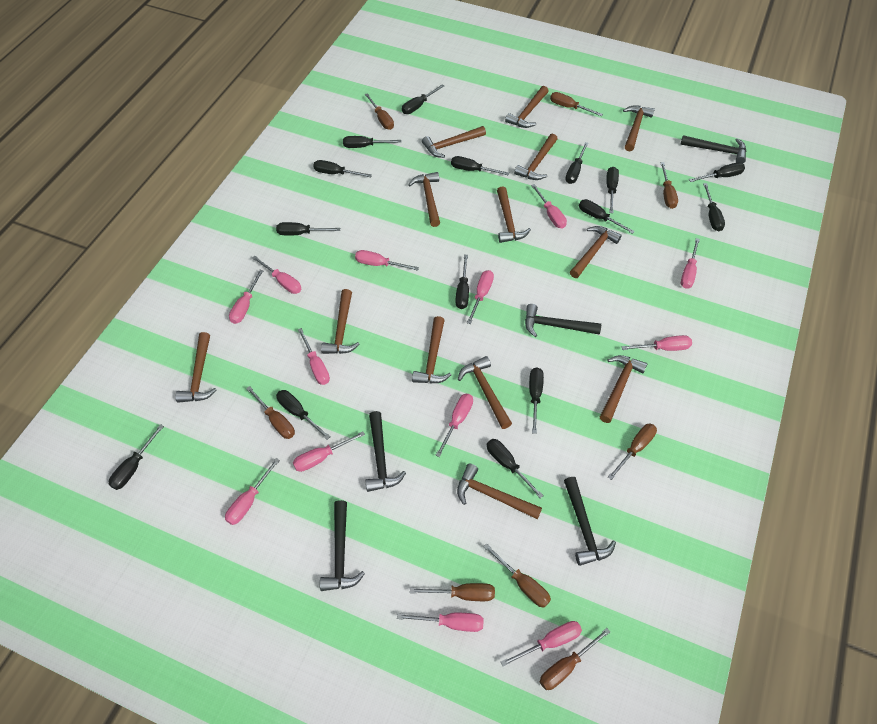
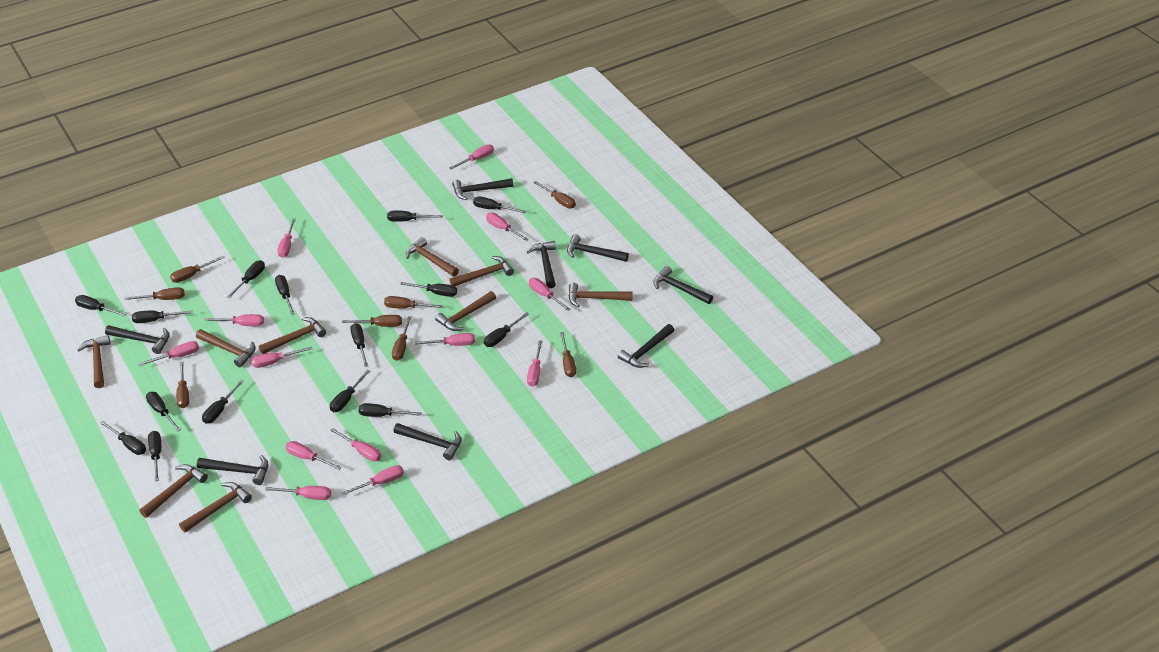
black hammer: [320,500,365,591] [366,411,406,492] [525,304,601,337] [564,477,616,566] [681,135,746,164] = 5 -> [105,325,170,354] [197,455,268,485] [393,423,461,460] [452,178,513,200] [527,241,556,288] [567,234,629,262] [618,324,674,368] [653,266,713,304] = 8
brown hammer: [176,332,217,403] [321,289,360,354] [408,172,440,227] [412,316,451,383] [422,126,486,158] [457,463,542,519] [458,356,512,429] [497,186,531,243] [505,86,548,128] [514,134,558,180] [570,226,622,278] [600,355,648,423] [623,105,655,151] = 13 -> [77,335,110,388] [139,464,208,518] [179,482,252,533] [196,329,255,367] [259,317,326,354] [406,237,459,277] [435,291,496,331] [449,256,514,286] [568,282,633,307] = 9

